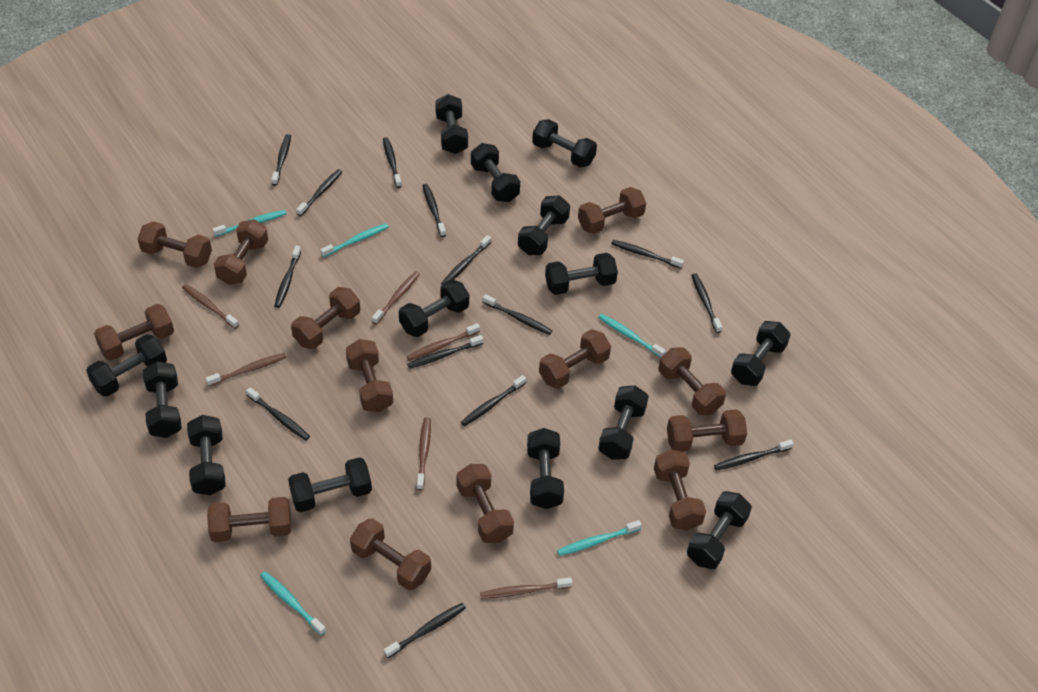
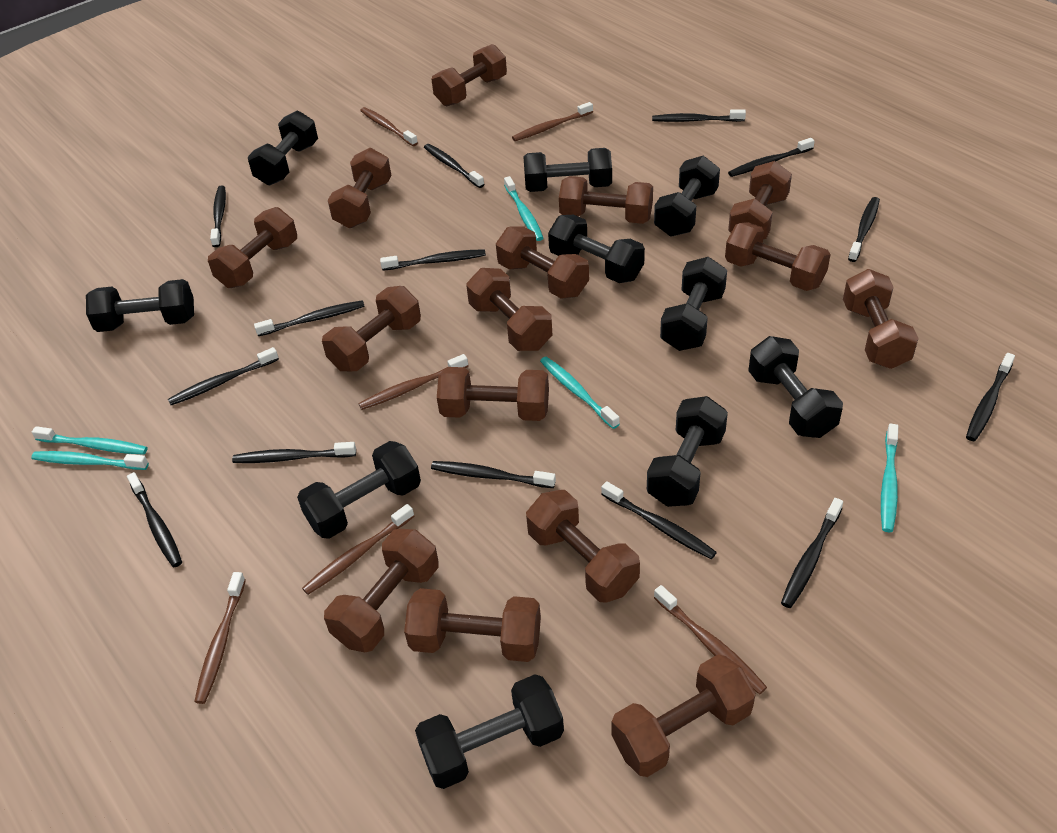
black dumbbell: [86,334,167,397] [143,361,182,438] [187,415,226,495] [288,457,372,512] [399,279,469,337] [435,94,468,154] [471,143,520,202] [518,195,570,255] [527,428,564,509] [532,119,597,168] [545,253,618,295] [598,386,649,460] [687,491,752,569] [731,321,791,386] = 14 -> [86,279,194,332] [248,111,318,185] [297,441,421,539] [415,674,564,789] [524,148,612,192] [548,215,645,283] [647,396,728,507] [654,156,720,237] [660,257,727,351] [748,336,843,438] = 10
brown dumbbell: [94,304,174,361] [138,221,212,268] [207,497,291,542] [214,219,268,285] [291,287,360,349] [346,339,393,412] [350,518,431,590] [457,464,514,543] [539,329,611,389] [578,187,646,234] [654,449,706,530] [659,347,726,415] [667,409,747,451] = 13 -> [208,207,297,288] [322,286,421,371] [324,529,439,652] [328,148,392,228] [404,588,541,662] [431,44,507,106] [437,367,549,421] [466,268,552,351] [496,226,589,299] [526,490,640,603] [559,176,653,224] [612,655,756,777] [725,222,831,291] [728,161,792,239] [843,269,919,369] = 15

